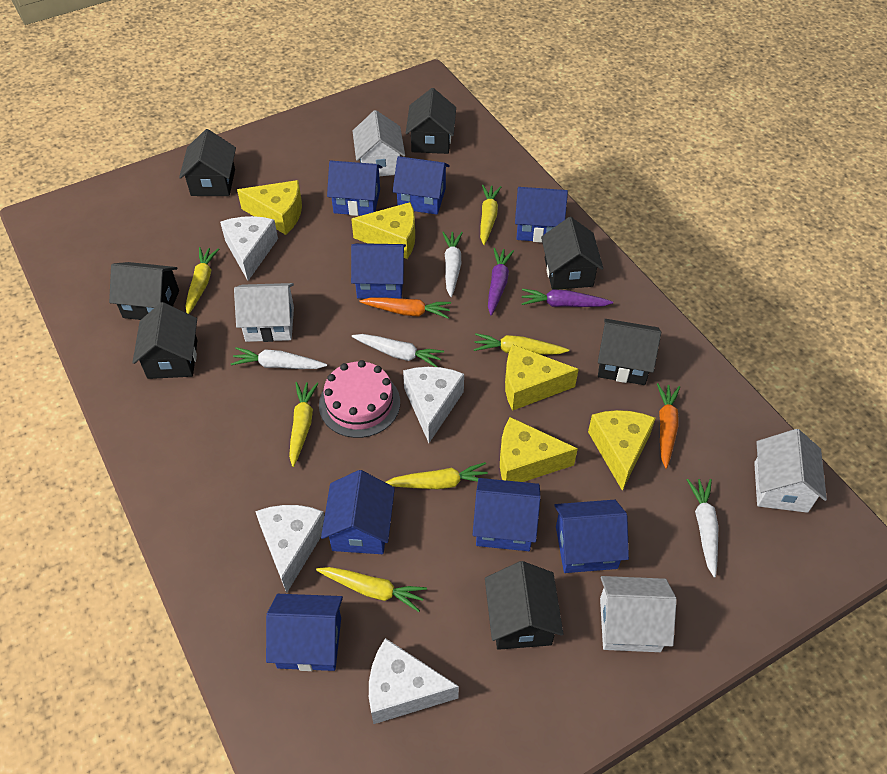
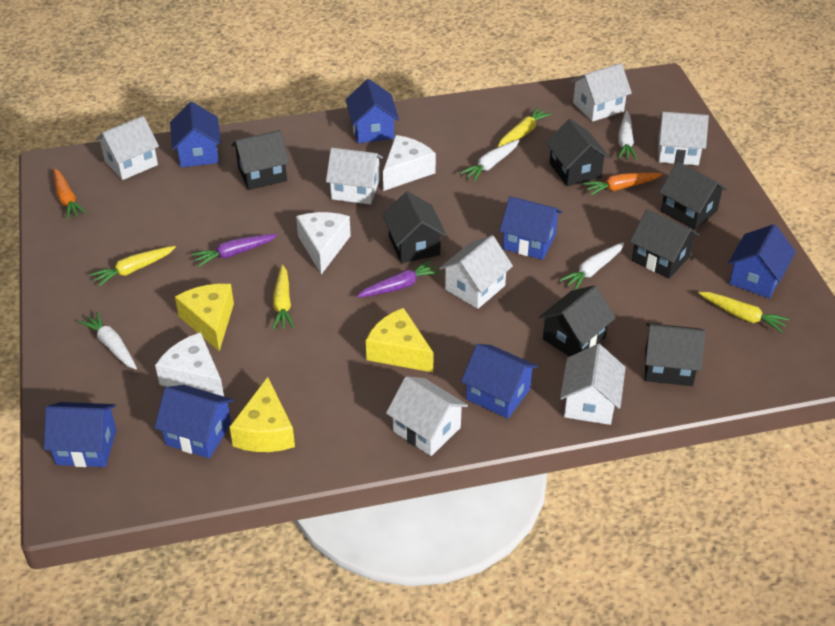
blue house: [266,594,343,671] [321,470,395,554] [327,161,382,216] [351,243,406,299] [393,156,450,215] [473,478,541,551] [515,187,568,243] [554,500,629,573] = 8 -> [44,402,117,467] [154,385,234,458] [170,102,221,167] [346,79,399,143] [461,344,538,419] [500,196,562,260] [728,224,796,298] = 7
pink cake: [319,360,400,438] = 1 -> none = 0
white cheese: [220,216,278,281] [255,505,325,593] [369,638,459,724] [403,367,464,443] = 4 -> [155,332,224,396] [296,212,351,274] [383,135,436,191] = 3
white house: [234,283,294,342] [353,110,405,176] [600,576,677,652] [754,429,827,513] = 4 -> [95,116,159,180] [326,148,383,204] [386,376,468,456] [439,235,513,309] [560,344,626,425] [571,63,632,122] [658,112,709,165] = 7
yellow carrot: [185,247,219,314] [289,382,319,467] [316,567,427,612] [385,462,488,489] [474,333,569,354] [480,185,501,245] = 6 -> [90,246,176,287] [272,264,295,330] [497,107,552,147] [698,292,789,333] = 4
yellow cheese: [237,180,302,235] [351,202,415,259] [500,417,578,482] [505,344,579,411] [588,410,656,491] = 5 -> [175,284,234,351] [230,377,295,452] [366,308,433,372] = 3

